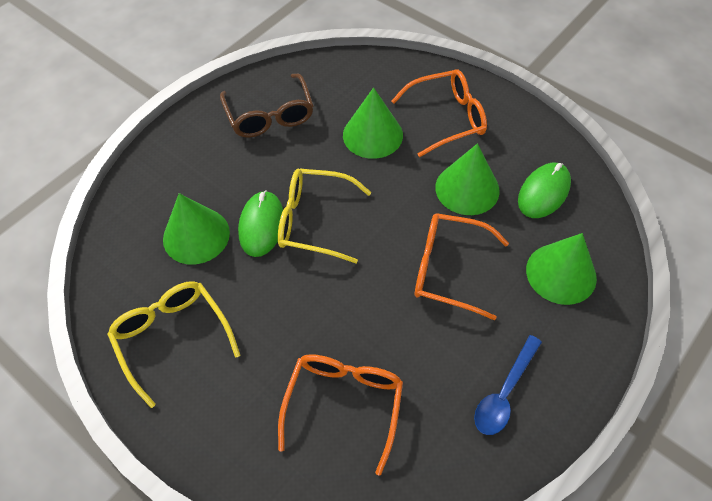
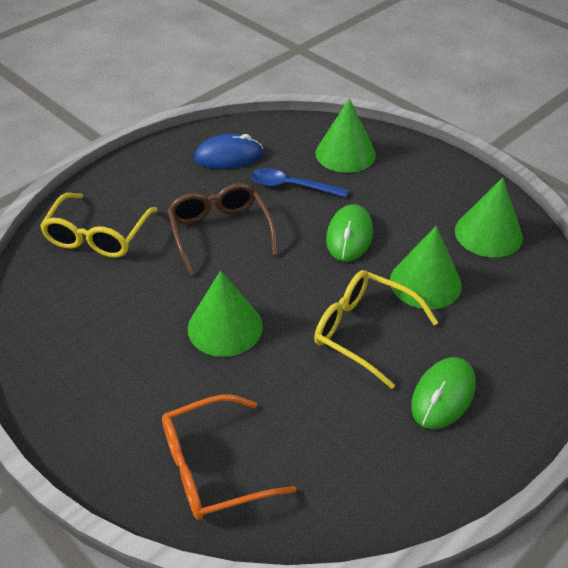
blue mouse: none = 0 -> [194,134,263,169] = 1
orange glasses: [278,354,403,476] [391,69,487,157] [415,213,509,320] = 3 -> [162,395,296,520] = 1

